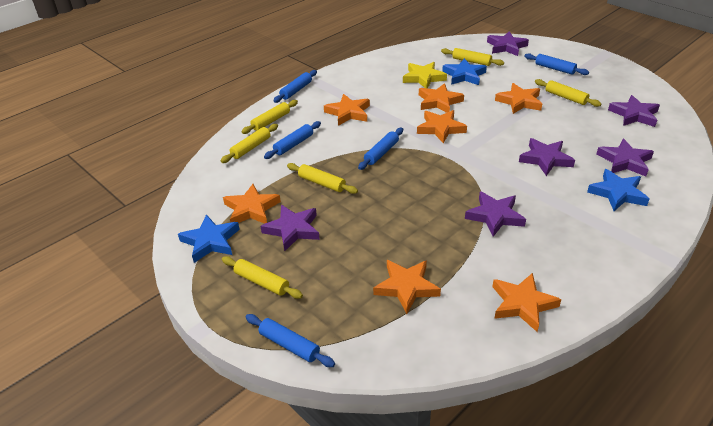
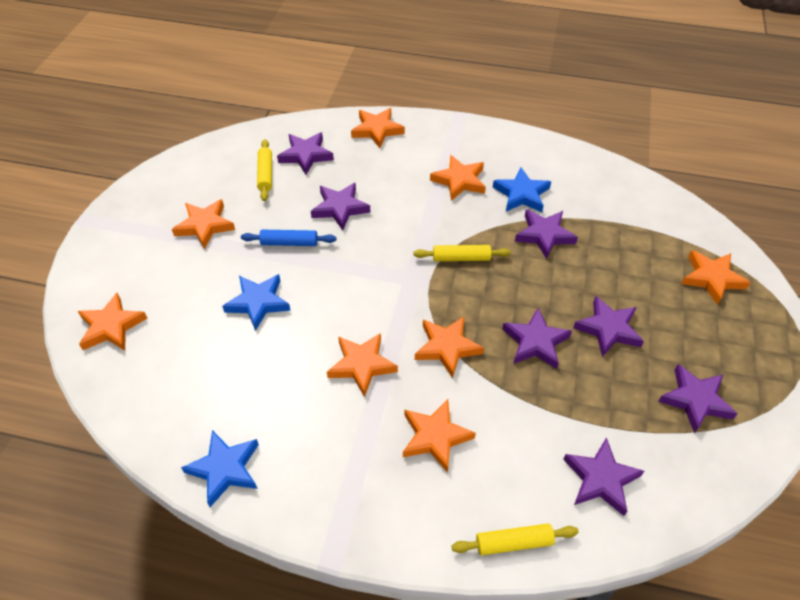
blue rolling pin: [246,314,335,367] [264,121,321,159] [273,70,317,103] [358,128,403,170] [524,53,589,75] = 5 -> [241,230,336,246] = 1
orange star: [223,184,281,224] [324,94,370,126] [373,260,441,314] [417,110,467,143] [419,83,464,113] [492,273,562,332] [495,83,542,114] = 7 -> [78,293,148,351] [172,199,235,249] [327,333,398,397] [351,108,405,148] [403,399,476,473] [415,316,484,378] [430,155,486,201] [681,250,751,305] = 8
purple star: [261,205,320,251] [465,191,526,237] [487,31,529,56] [519,138,575,176] [596,139,654,176] [608,95,660,127] = 6 -> [277,133,334,175] [311,183,370,230] [502,308,572,369] [515,209,578,259] [563,437,644,516] [573,296,644,357] [658,364,738,433] = 7
yellow rolling pin: [221,124,278,163] [222,256,303,299] [241,100,298,134] [287,163,358,194] [441,48,504,66] [535,79,601,107] = 6 -> [257,139,272,201] [414,245,511,261] [452,524,578,555] = 3
yellow star: [403,62,447,88] = 1 -> none = 0

